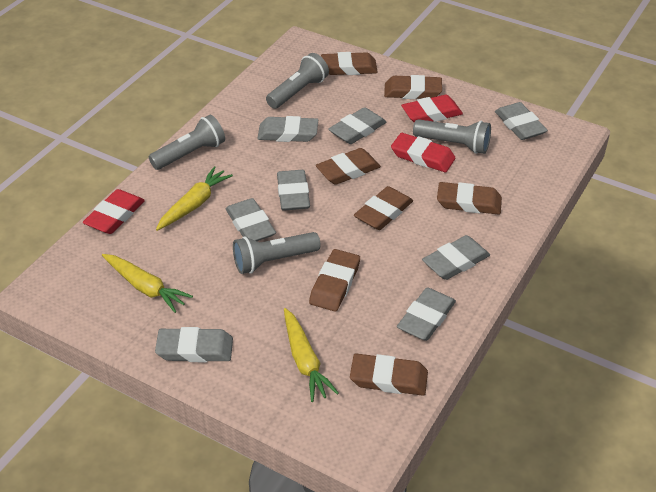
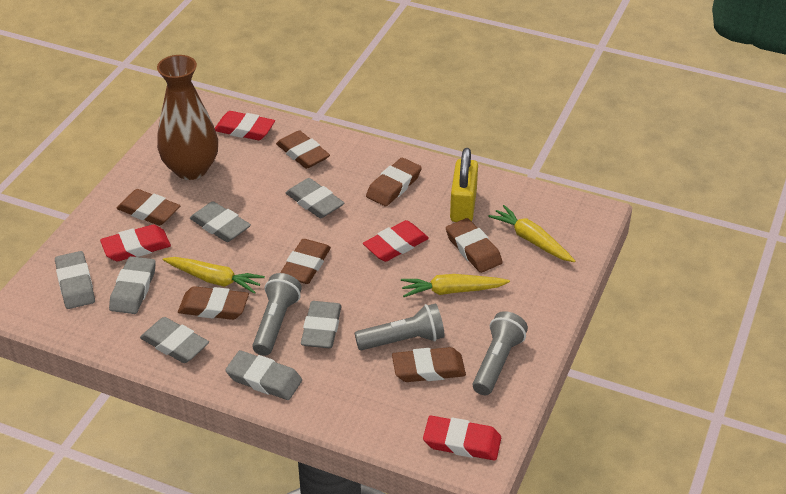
brown vase: none = 0 -> [157,55,218,180] = 1
grey eraser: [155,327,233,362] [226,198,276,241] [257,116,318,142] [277,170,310,211] [328,107,386,144] [397,287,456,341] [422,235,490,280] [495,102,548,140] = 8 -> [55,251,95,309] [109,256,156,314] [140,317,209,363] [190,201,251,242] [225,350,302,400] [286,178,344,218] [301,301,342,348] = 7
grey flashlight: [149,115,225,170] [233,232,321,274] [266,53,329,109] [413,119,491,154] = 4 -> [252,273,302,356] [355,303,445,350] [472,311,528,395] = 3
red eraser: [83,189,145,234] [391,133,456,172] [401,95,463,122] = 3 -> [100,225,171,261] [215,111,275,140] [363,220,429,262] [423,416,501,461] = 4
yellow padlock: none = 0 -> [450,148,478,222] = 1

